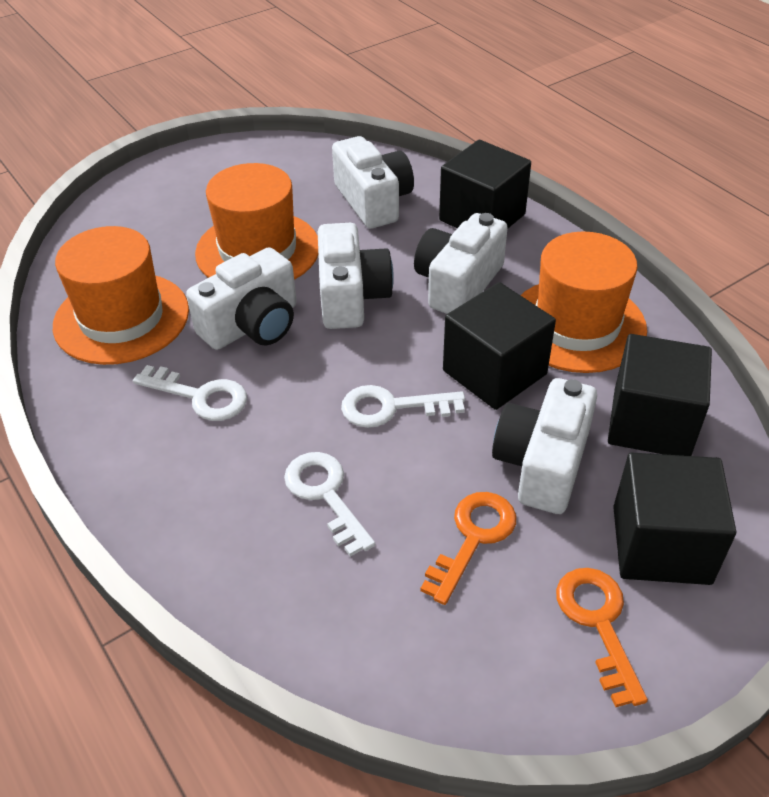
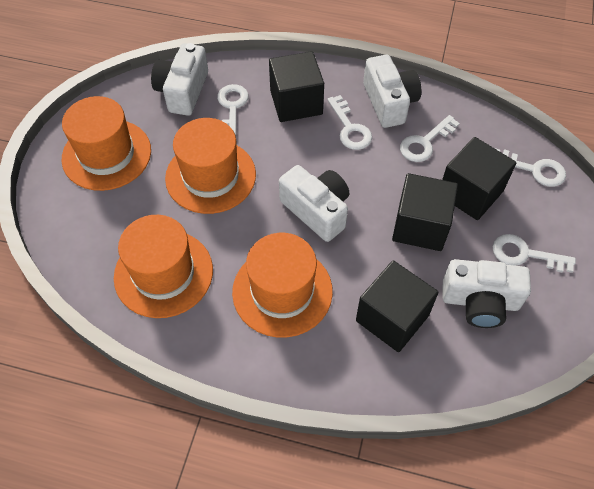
orange hat: [53,226,189,365] [195,163,318,280] [521,231,647,373] = 3 -> [62,96,151,191] [114,215,213,318] [165,118,256,214] [232,233,333,338] = 4
orange key: [420,492,517,605] [556,568,648,707] = 2 -> none = 0
white camera: [186,247,297,350] [318,223,394,329] [332,136,414,229] [414,213,508,314] [492,378,597,514] = 5 -> [151,43,208,116] [279,165,349,242] [363,55,421,128] [442,259,531,328] = 4
white key: [133,365,247,421] [284,452,375,557] [341,385,465,428] = 3 -> [217,84,249,136] [327,95,372,150] [400,115,460,162] [493,234,576,273] [495,148,566,187] = 5

